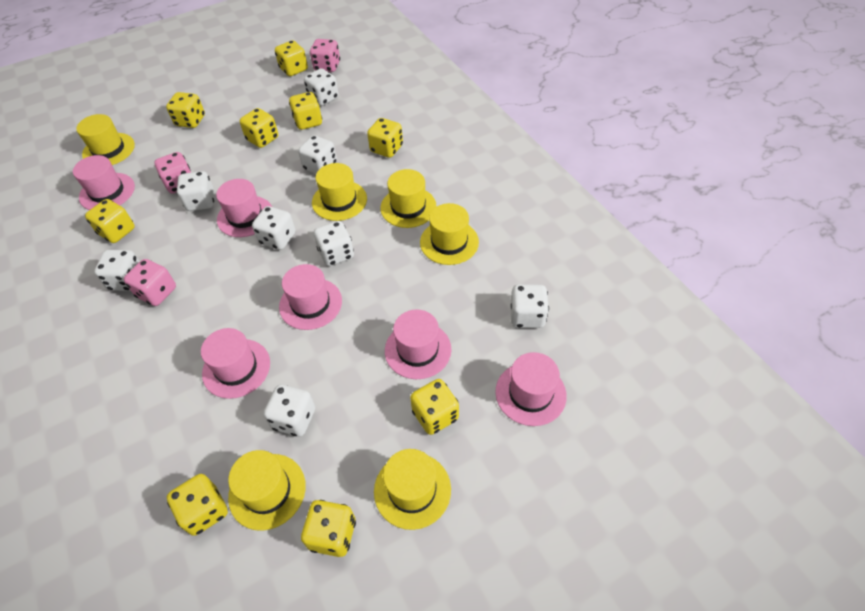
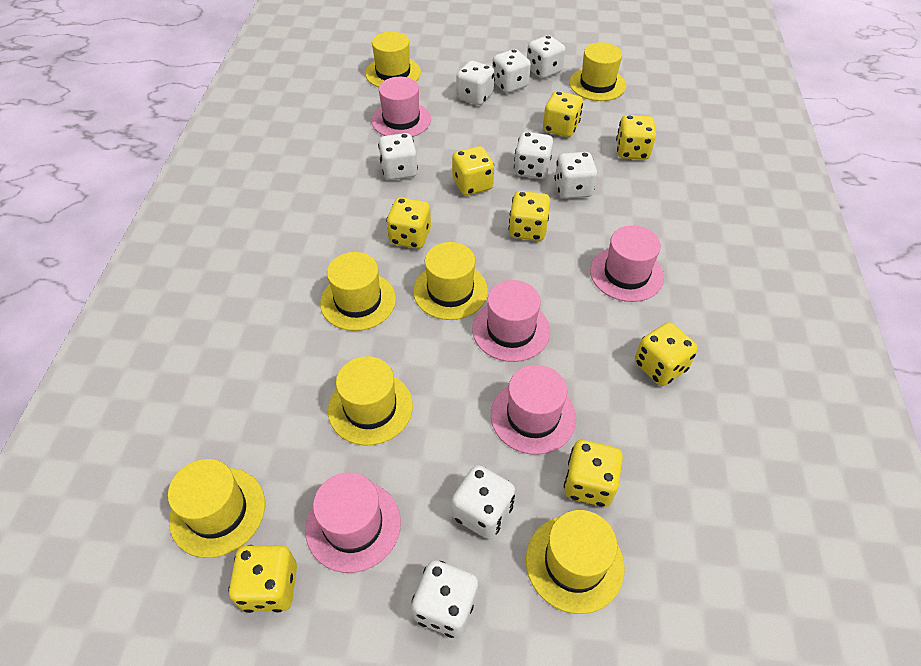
pink dice: [124,259,176,306] [154,152,191,193] [310,39,340,72] = 3 -> none = 0
pink hat: [73,155,135,210] [201,328,270,399] [216,179,272,237] [279,264,342,330] [385,309,451,379] [495,352,567,426] = 6 -> [305,473,401,573] [371,77,431,137] [472,280,550,362] [491,365,576,455] [590,225,664,302] = 5
yellow dice: [85,199,135,243] [166,92,205,128] [167,474,228,536] [240,108,278,148] [275,40,308,76] [289,92,322,130] [301,500,356,557] [367,118,403,158] [410,379,459,435] = 9 -> [228,545,297,613] [386,197,431,249] [452,146,494,196] [508,191,550,241] [543,91,583,137] [564,440,623,507] [616,115,656,160] [635,322,698,386] = 8
yellow hat: [76,114,135,165] [228,450,306,531] [312,163,367,221] [374,449,451,530] [380,169,437,228] [420,203,479,265] = 6 -> [168,459,265,558] [320,252,396,331] [328,356,413,446] [365,32,421,87] [413,242,488,320] [526,510,625,614] [569,42,626,101] = 7

